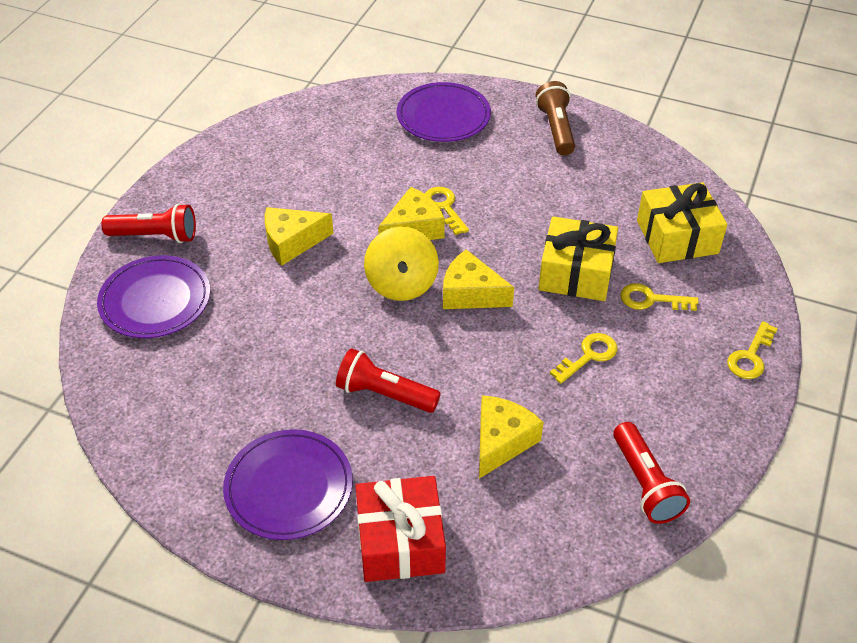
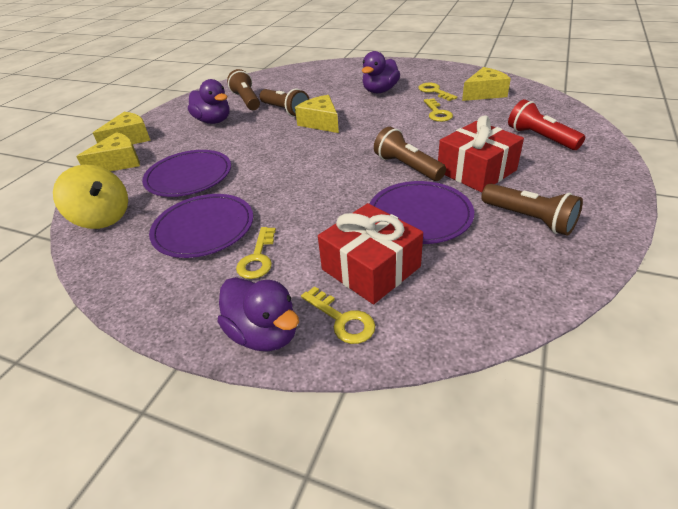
brown flashlight: [536,81,575,155] = 1 -> [227,69,260,110] [260,89,309,117] [374,127,446,181] [481,184,583,235] = 4
purple duck: none = 0 -> [188,79,229,124] [218,277,299,351] [362,51,400,93] = 3
red flashlight: [101,204,196,243] [336,348,441,413] [613,422,690,524] = 3 -> [508,99,585,150] = 1
red gift: [355,476,446,582] = 1 -> [318,203,423,304] [438,115,524,192] = 2
yellow gift: [538,216,618,301] [637,182,727,263] = 2 -> none = 0

